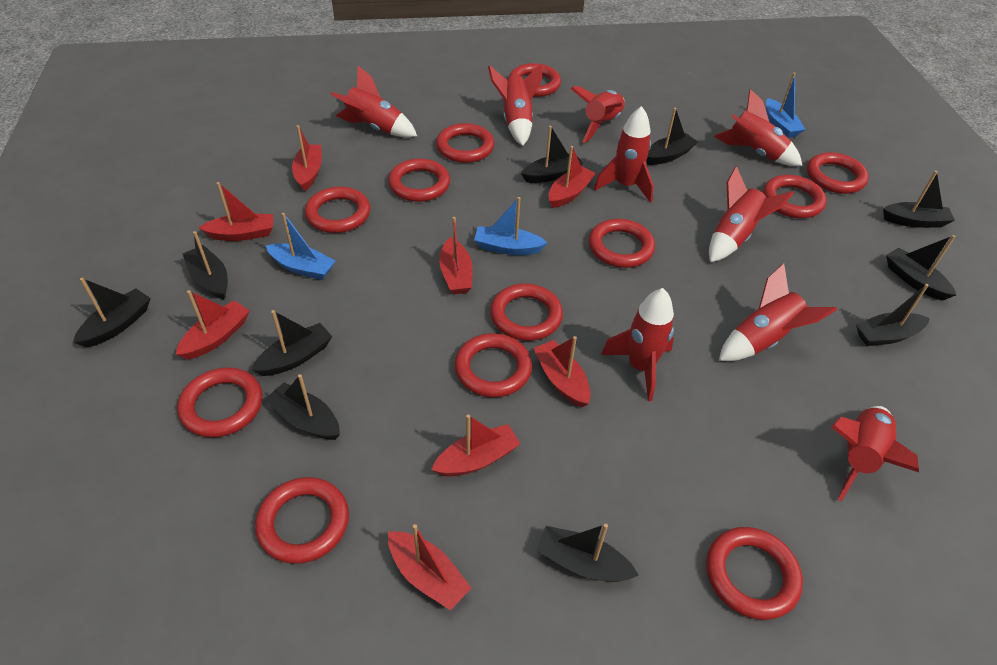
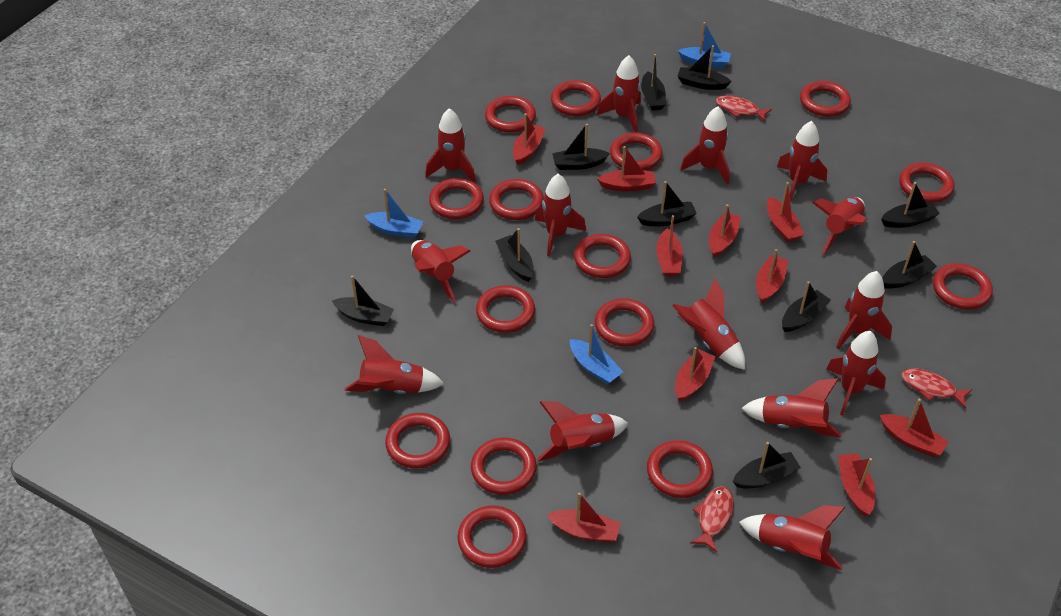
red boat: [176,290,250,360] [198,182,273,241] [292,125,322,191] [388,524,471,611] [431,415,521,477] [439,217,472,294] [534,336,591,407] [548,146,596,208] = 8 -> [513,113,546,165] [547,492,621,543] [597,146,656,191] [656,215,683,276] [675,347,716,402] [709,204,741,258] [756,249,788,303] [767,182,804,242] [838,453,875,516] [880,399,948,457] = 10
red fish: none = 0 -> [690,486,734,552] [716,95,772,122] [901,369,972,409] = 3
red ring: [177,367,263,438] [255,477,349,564] [305,187,370,233] [388,158,450,202] [436,123,494,163] [455,333,532,398] [490,284,563,341] [509,63,561,97] [589,219,655,268] [706,527,803,620] [763,175,827,218] [807,152,869,194] = 12 -> [385,413,450,468] [429,178,484,219] [457,505,526,568] [471,437,537,495] [476,285,535,333] [485,96,536,132] [489,179,544,220] [551,80,601,116] [574,234,631,278] [595,298,655,347] [610,133,663,171] [647,440,713,498] [800,81,851,117] [899,162,955,203] [933,263,993,309] = 15
red rocket: [330,66,417,137] [488,64,542,146] [570,86,625,143] [594,106,654,203] [601,288,674,401] [709,166,794,262] [713,89,802,166] [719,263,837,361] [831,406,919,502] = 9 -> [345,335,444,394] [411,240,471,302] [425,108,476,183] [535,174,586,257] [537,401,628,461] [597,55,641,133] [672,278,745,370] [680,106,730,184] [739,505,845,570] [741,378,842,437] [777,121,827,202] [813,197,867,254] [826,331,886,416] [836,271,892,349] = 14

